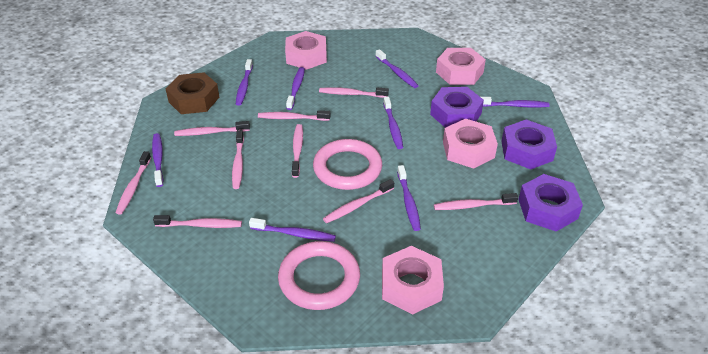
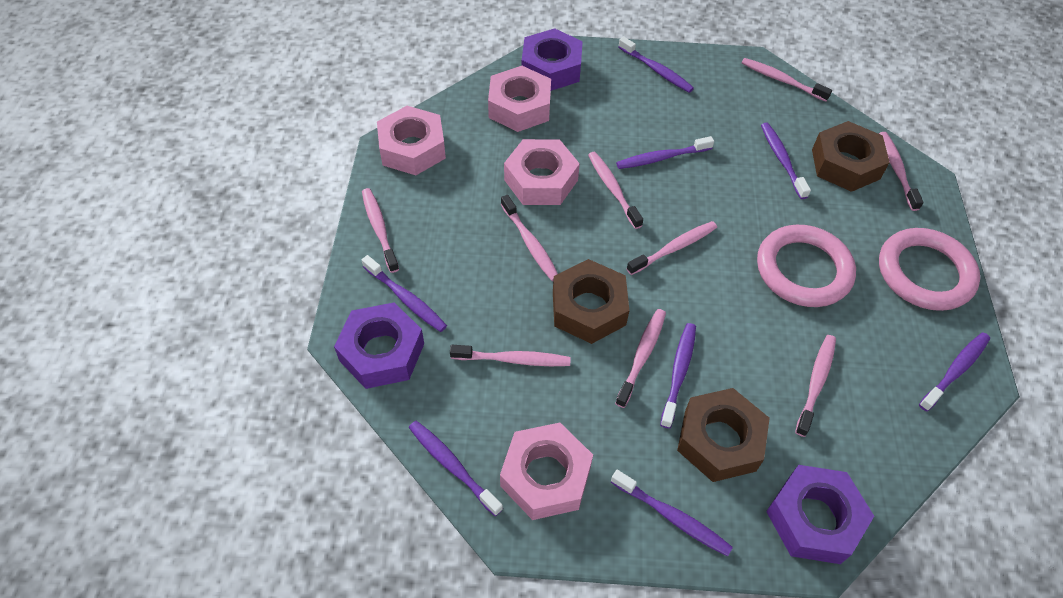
brown nut: [165,72,219,114] = 1 -> [553,259,630,344] [677,388,770,482] [812,121,890,192] = 3

